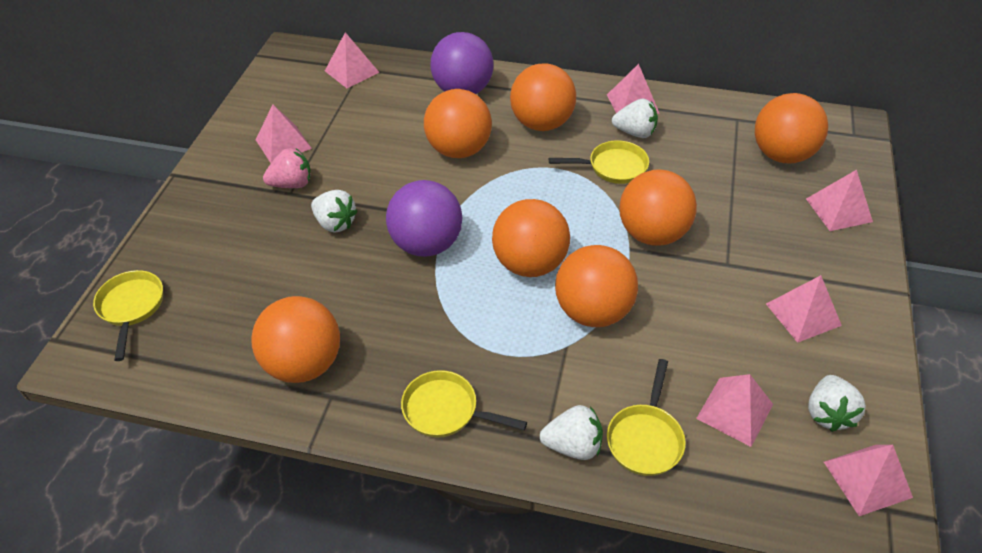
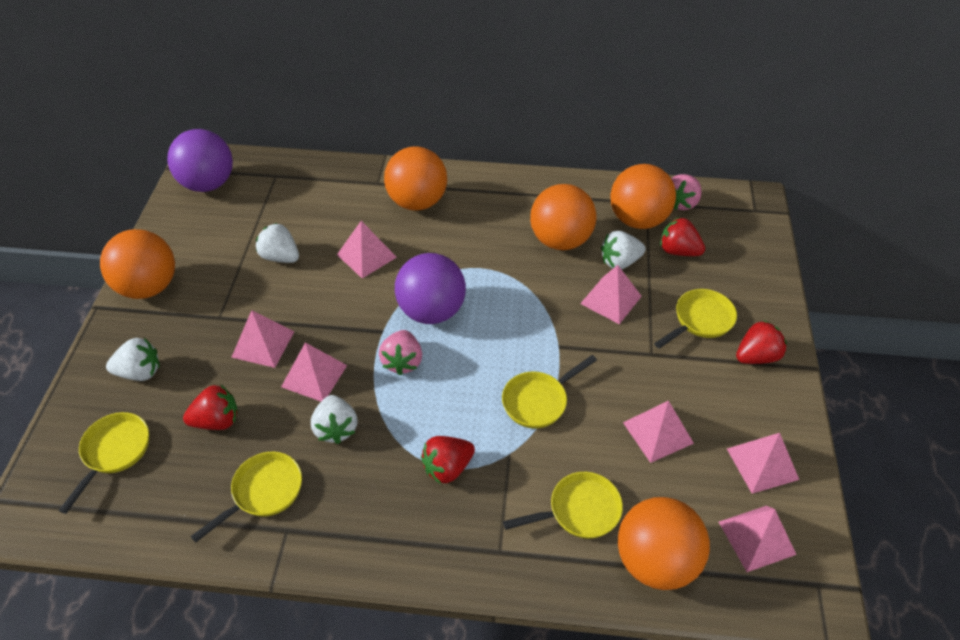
orange ball: [251,296,340,383] [424,89,492,158] [492,199,570,277] [510,63,576,131] [555,245,638,327] [620,169,697,246] [755,93,828,163] = 7 -> [100,229,175,299] [384,146,447,211] [530,184,596,250] [610,164,676,229] [618,497,710,590] = 5
pink strawberry: [263,148,311,188] = 1 -> [379,330,422,375] [671,174,702,210] = 2
red strawberry: none = 0 -> [183,384,238,430] [421,436,475,484] [660,217,705,256] [736,320,787,364] = 4
yellow pan: [93,270,163,361] [401,370,527,438] [549,140,649,184] [607,359,686,476] = 4 -> [59,412,149,514] [190,452,302,543] [502,355,597,428] [503,472,623,539] [654,289,737,349] = 5

